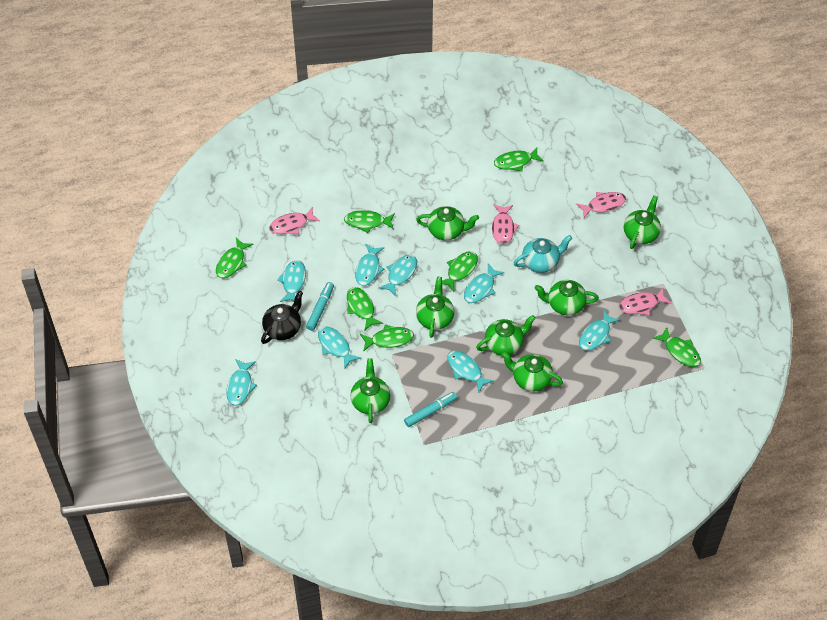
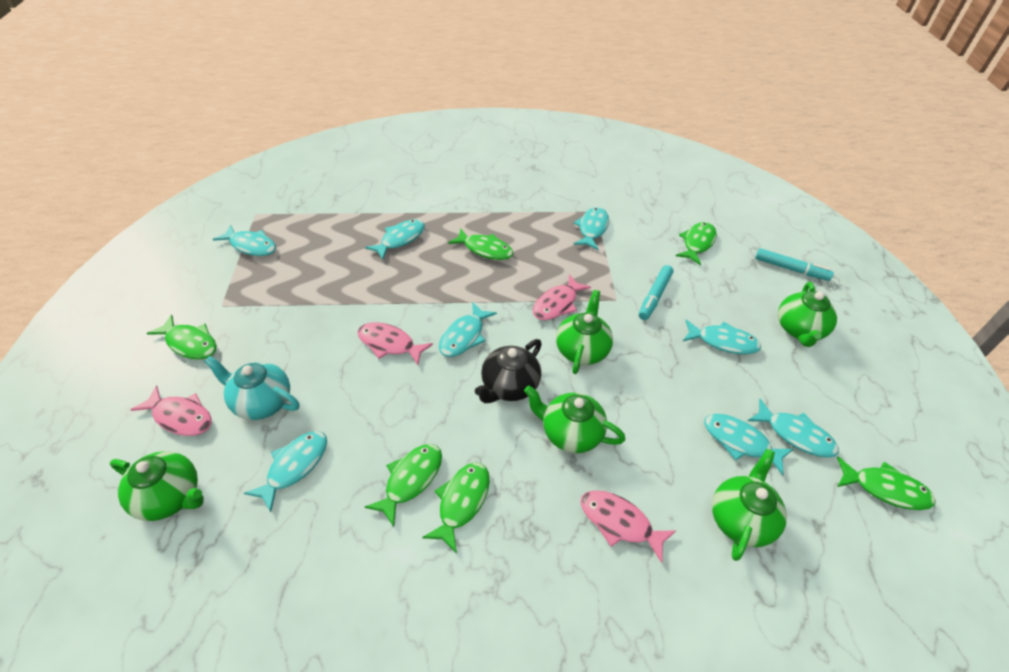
green fish: [216,238,253,278] [344,210,395,233] [347,287,383,331] [360,325,414,352] [442,251,478,292] [494,147,544,171] [652,327,701,367] = 7 -> [147,315,217,359] [365,444,442,527] [422,462,490,553] [448,229,514,260] [676,222,717,265] [837,457,936,510] = 6
green teapot: [350,358,390,423] [416,206,479,240] [416,277,454,338] [476,315,536,356] [501,351,563,392] [534,280,599,315] [624,195,661,249] = 7 -> [110,451,204,521] [524,386,625,453] [556,290,613,374] [712,449,787,561] [778,282,837,347] = 5

